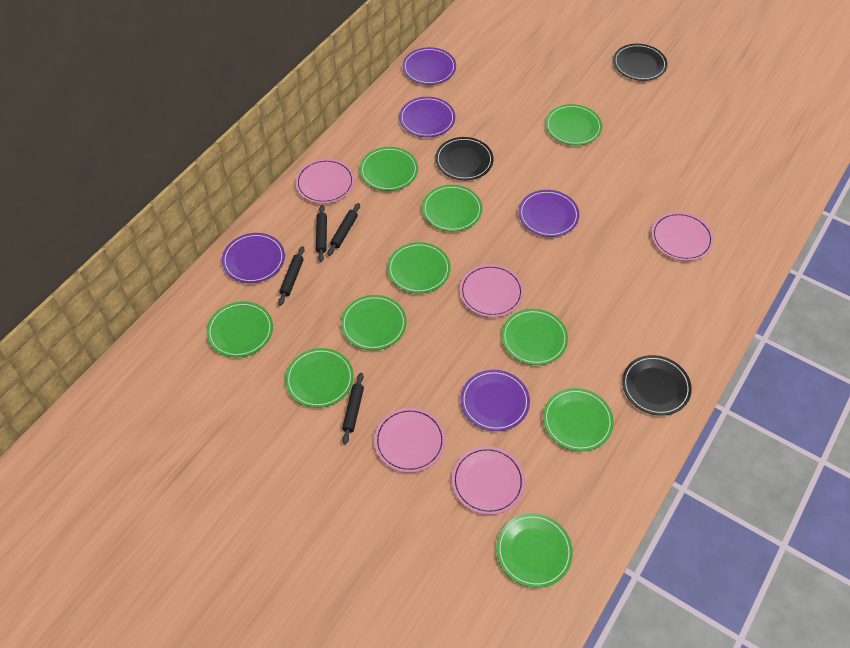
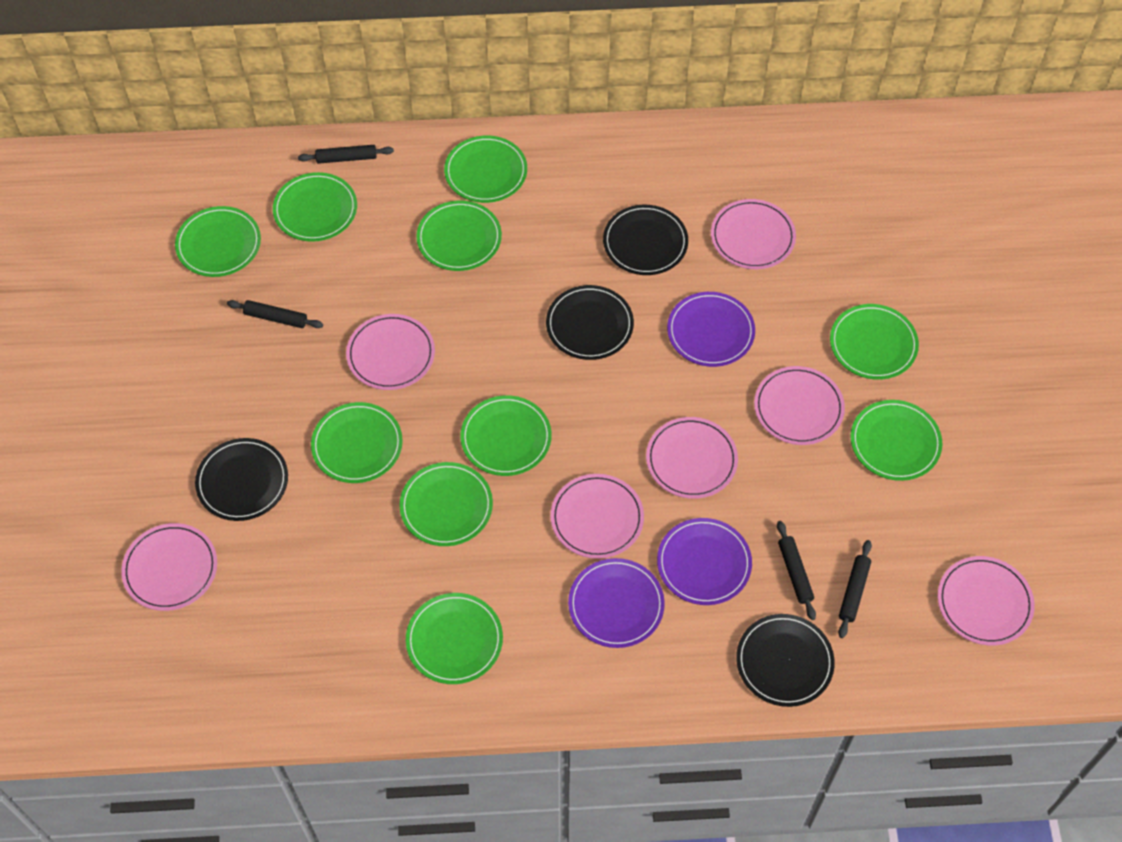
black plate: [435,137,493,180] [613,44,668,81] [622,355,692,416] = 3 -> [195,438,288,521] [546,285,634,360] [603,205,688,275] [736,614,835,707] = 4
pink plate: [295,159,355,204] [374,408,445,473] [452,446,525,515] [460,264,524,317] [651,212,714,261] = 5 -> [121,523,217,611] [346,314,435,390] [550,474,644,559] [646,417,738,499] [711,199,796,269] [754,366,845,445] [938,556,1035,646] = 7
purple plate: [222,233,285,283] [399,97,455,137] [403,47,456,85] [461,370,530,431] [519,190,580,237] = 5 -> [568,558,665,648] [657,518,752,605] [667,292,755,367] = 3

